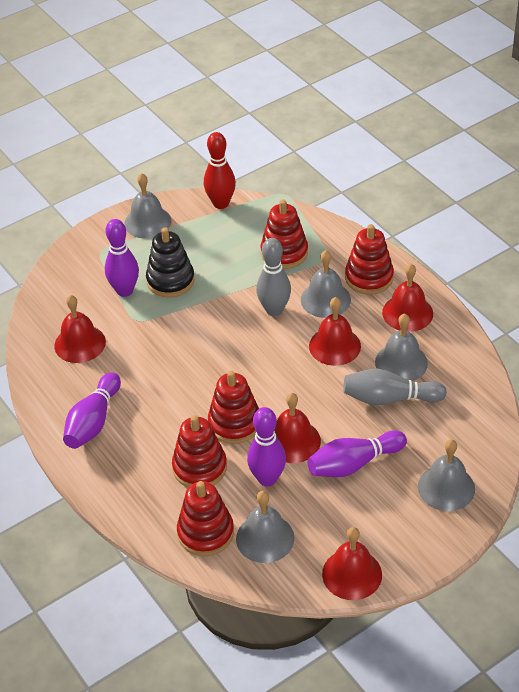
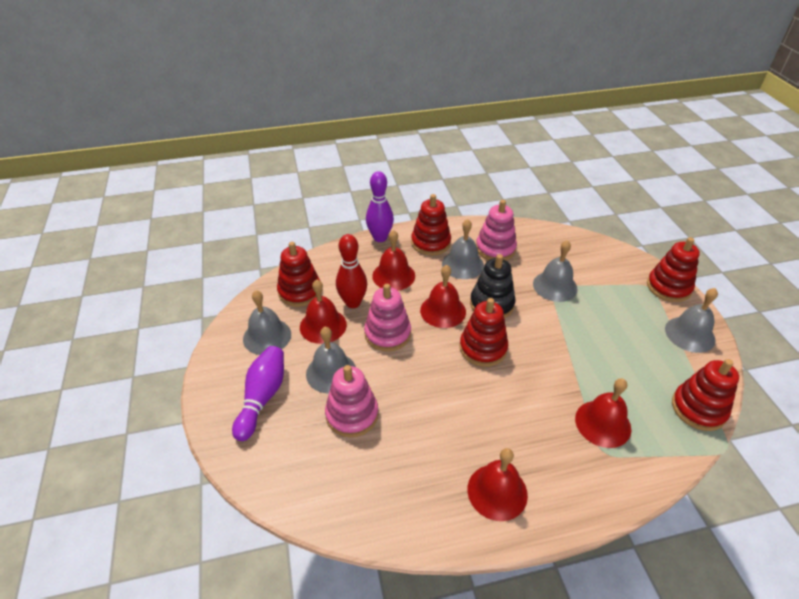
grey bowling pin: [256,238,291,316] [343,369,447,405] = 2 -> none = 0
pink stacking toy: none = 0 -> [325,365,379,437] [364,284,411,352] [476,200,517,260] = 3
purple bowling pin: [63,372,121,449] [105,219,139,297] [247,407,286,486] [307,430,407,477] = 4 -> [232,346,284,441] [366,171,394,242] = 2

